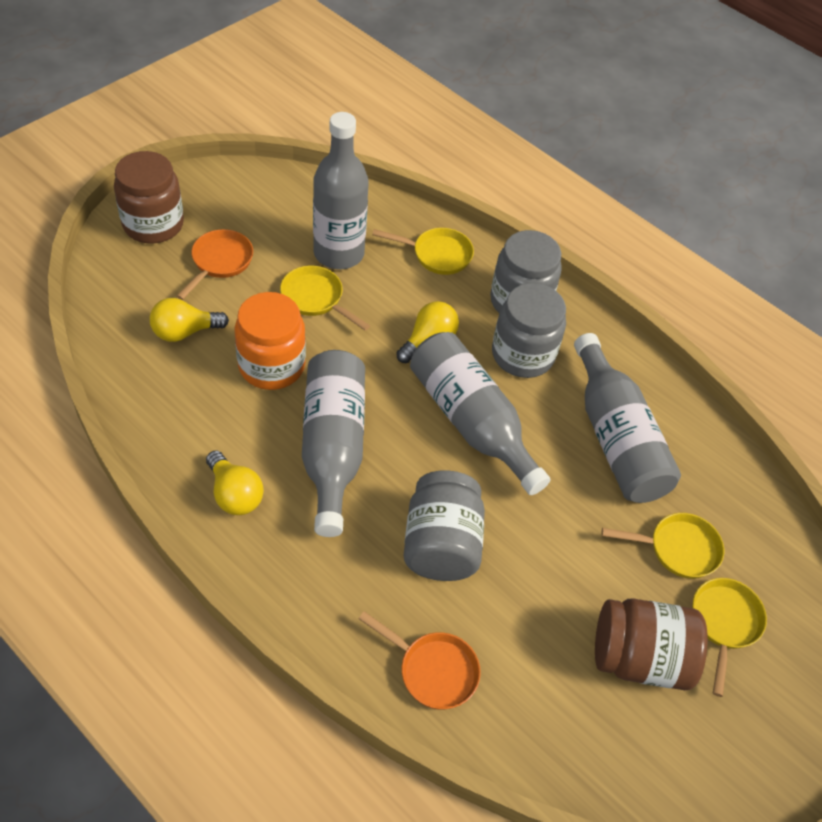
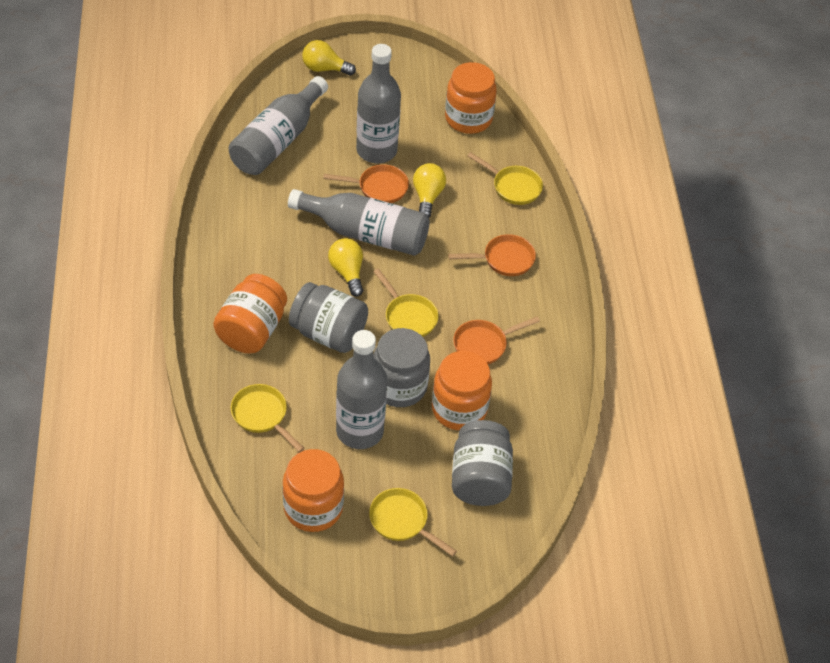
brown jar: [114,151,184,243] [595,598,708,690] = 2 -> none = 0
orange jar: [235,292,306,390] = 1 -> [213,274,287,353] [283,449,344,532] [432,351,492,430] [445,62,497,134] = 4
orange pan: [176,229,253,300] [358,611,481,710] = 2 -> [323,164,409,203] [448,234,536,276] [453,317,540,364] = 3

